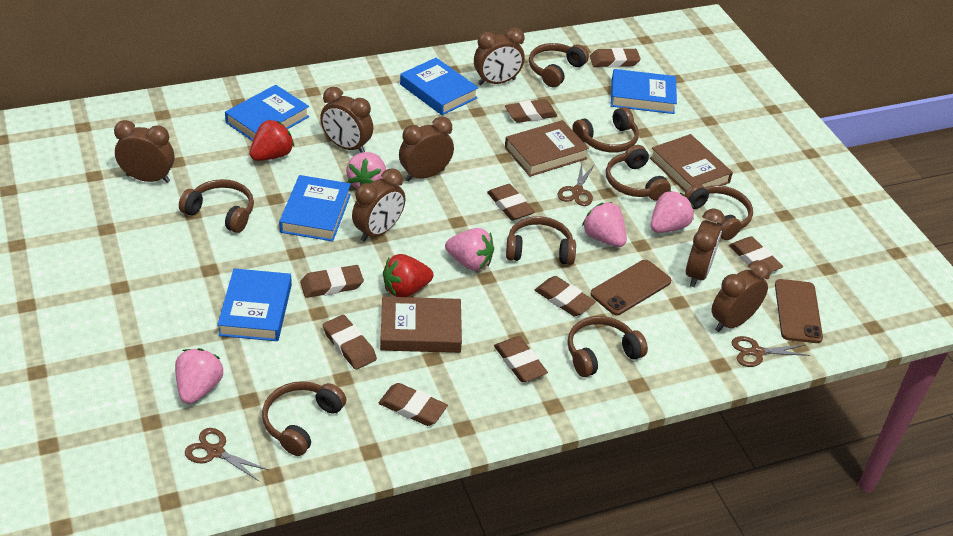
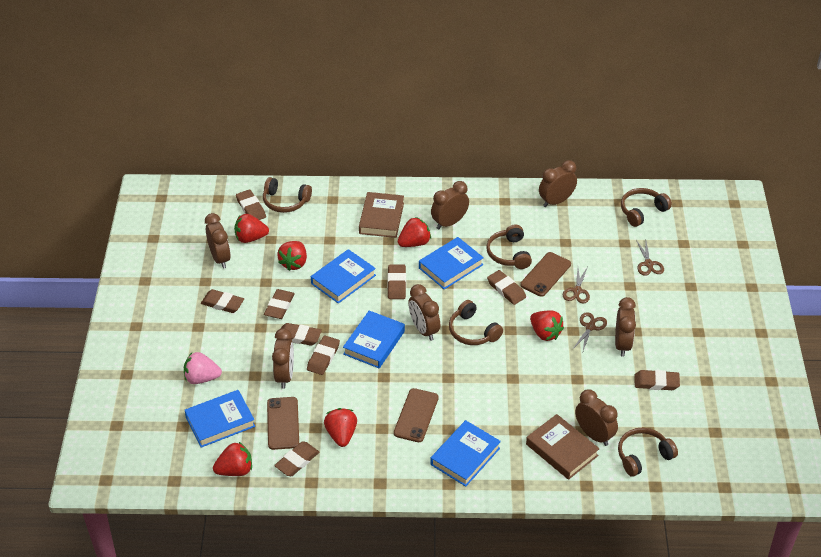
brown book: [380,296,462,353] [505,120,589,177] [650,134,733,193] = 3 -> [359,192,404,238] [526,414,600,480] = 2
brown headphones: [179,179,254,233] [262,381,347,456] [506,216,576,265] [529,43,589,87] [568,316,648,377] [572,107,639,153] [606,145,671,201] [684,184,753,240] = 8 -> [263,177,312,213] [449,300,503,345] [486,225,532,269] [618,428,678,477] [621,188,672,227] = 5
brown phone: [591,260,671,315] [775,279,823,343] = 2 -> [267,397,299,450] [394,388,439,442] [520,252,571,297] = 3
pink strawberry: [175,348,223,404] [346,152,386,188] [445,228,494,271] [582,202,627,247] [651,190,694,233] = 5 -> [184,352,222,384] = 1
red strawberry: [250,120,294,161] [383,254,433,297] = 2 -> [213,442,252,476] [234,214,269,243] [277,241,307,271] [324,408,357,447] [398,217,431,247] [530,310,564,341] = 6

